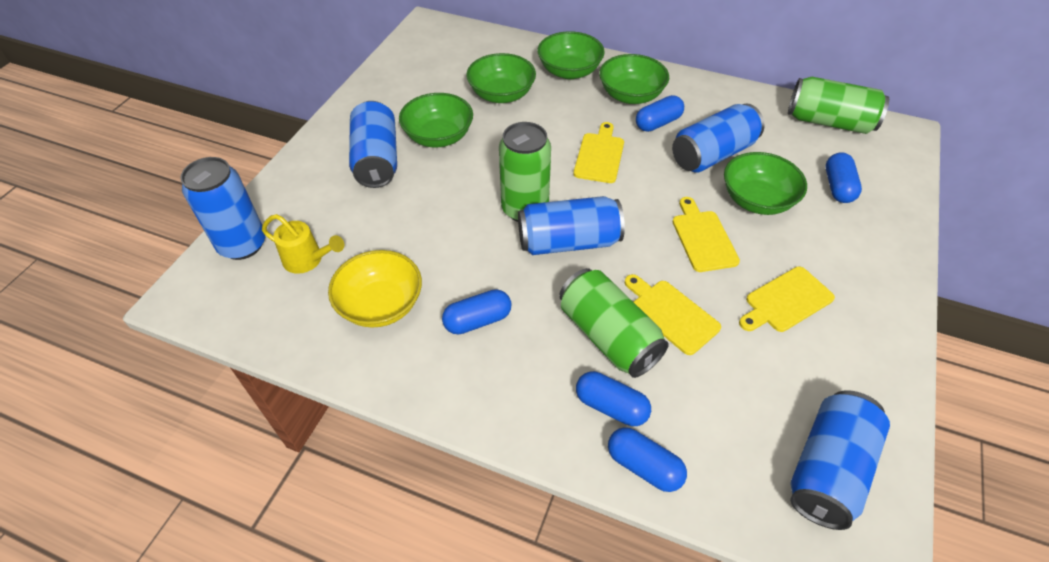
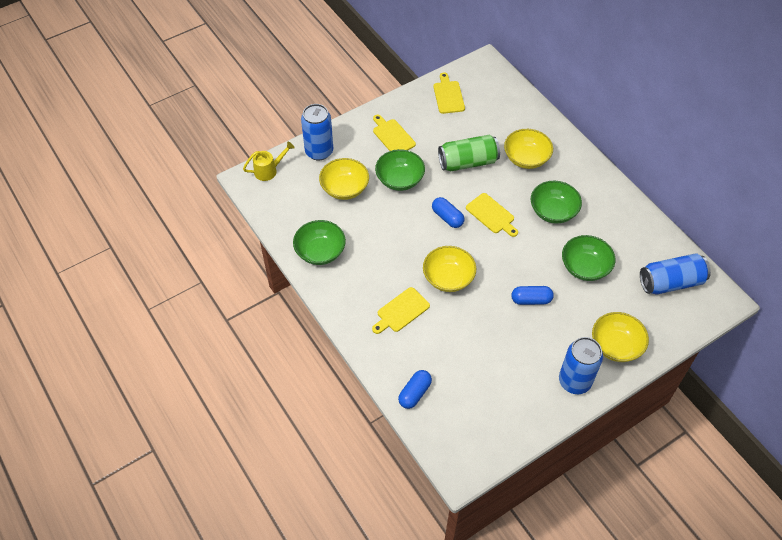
blue can: [180,157,265,260] [349,101,397,188] [518,196,625,255] [672,103,765,173] [790,390,890,530] = 5 -> [301,104,333,161] [559,337,603,394] [640,253,711,295] = 3
blue capsule: [442,289,511,335] [576,371,651,426] [608,427,687,492] [636,95,684,132] [826,152,862,203] = 5 -> [398,370,432,409] [432,197,464,228] [512,286,554,305] = 3
green bowl: [399,93,473,147] [466,53,536,103] [537,31,605,79] [599,54,669,104] [724,152,807,215] = 5 -> [293,220,346,265] [375,149,425,191] [531,181,582,224] [562,235,615,281] = 4
green can: [499,122,551,222] [559,268,669,378] [788,77,889,134] = 3 -> [438,134,500,171] = 1
yellow bowl: [328,250,422,328] = 1 -> [319,158,369,200] [423,246,476,292] [504,129,553,169] [592,312,649,362] = 4

